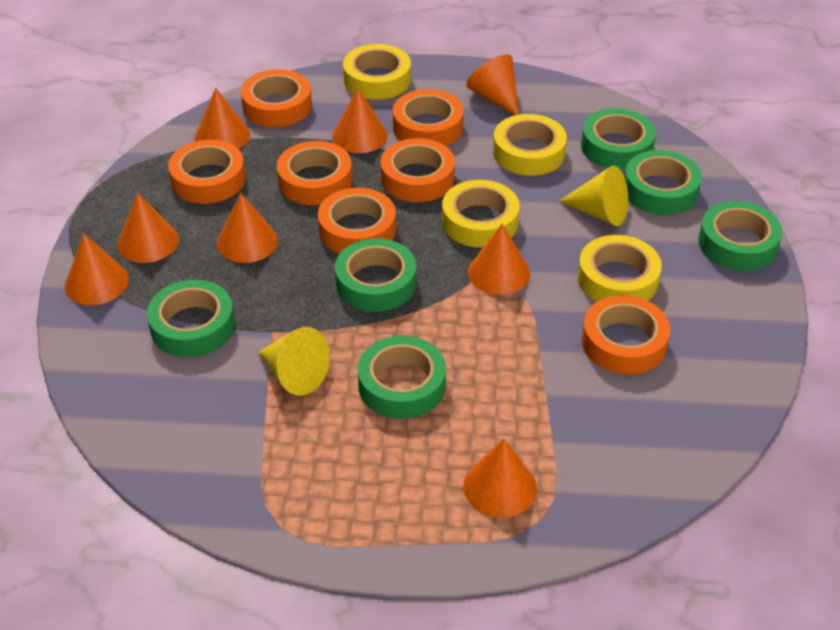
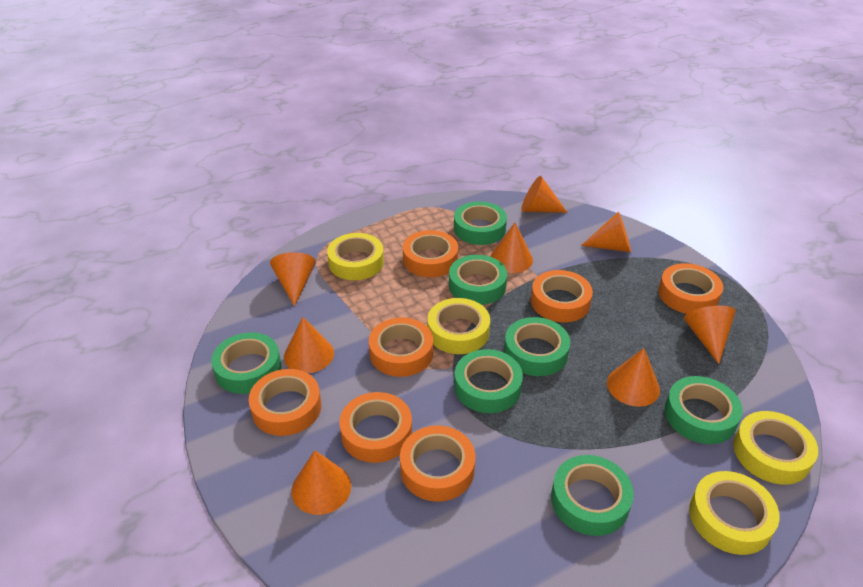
green tape: [147,280,235,357] [335,238,417,312] [358,336,446,419] [581,108,656,170] [624,150,702,215] [698,201,783,271] = 6 -> [211,332,281,394] [449,255,507,305] [454,201,507,245] [454,349,523,413] [504,317,570,376] [551,455,634,536] [665,376,743,444] = 7
yellow cone: [258,327,330,396] [559,166,628,226] = 2 -> none = 0

